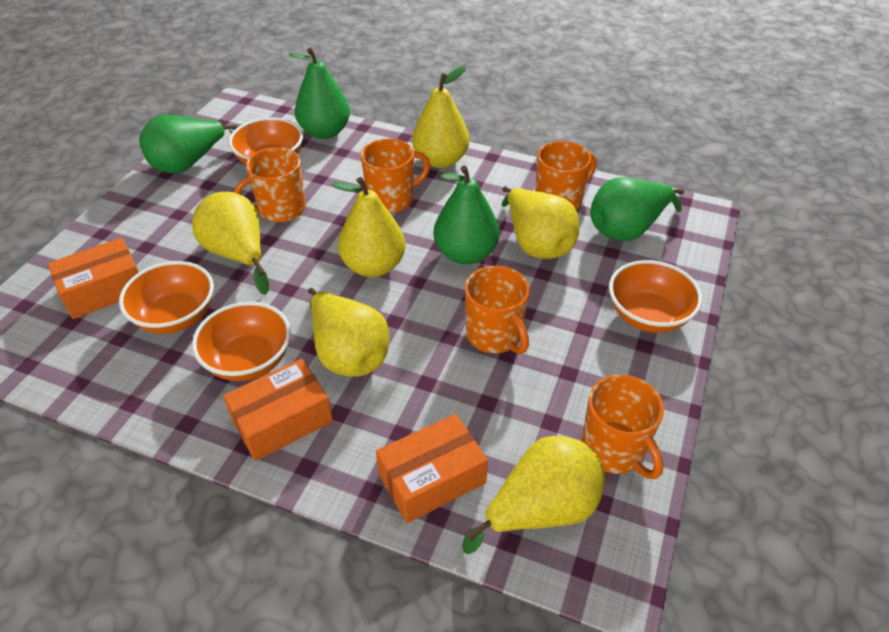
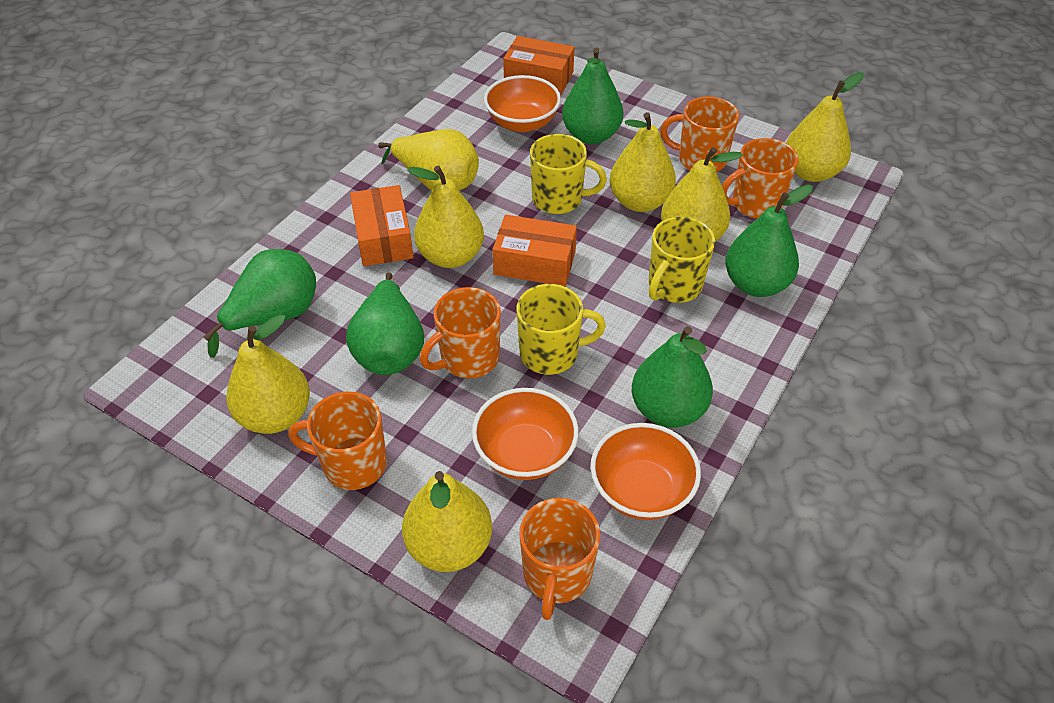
green pear: [139,115,239,174] [288,48,350,139] [433,166,499,264] [591,177,684,241] = 4 -> [203,249,316,358] [346,272,424,375] [562,47,623,144] [632,326,713,428] [725,184,813,297] = 5
orange bowl: [119,261,214,334] [192,302,291,381] [229,117,303,165] [609,260,702,333] = 4 -> [472,388,579,480] [484,75,561,132] [591,423,701,520] = 3
yellow mug: none = 0 -> [517,284,606,375] [530,134,607,214] [649,217,715,303] = 3
yellow pear: [192,192,269,295] [308,288,389,376] [332,177,405,277] [412,66,469,168] [462,436,605,554] [502,186,579,259] = 6 -> [226,314,310,434] [378,129,479,191] [402,471,492,572] [407,166,484,268] [610,112,676,212] [661,147,743,241] [786,72,864,182] = 7

